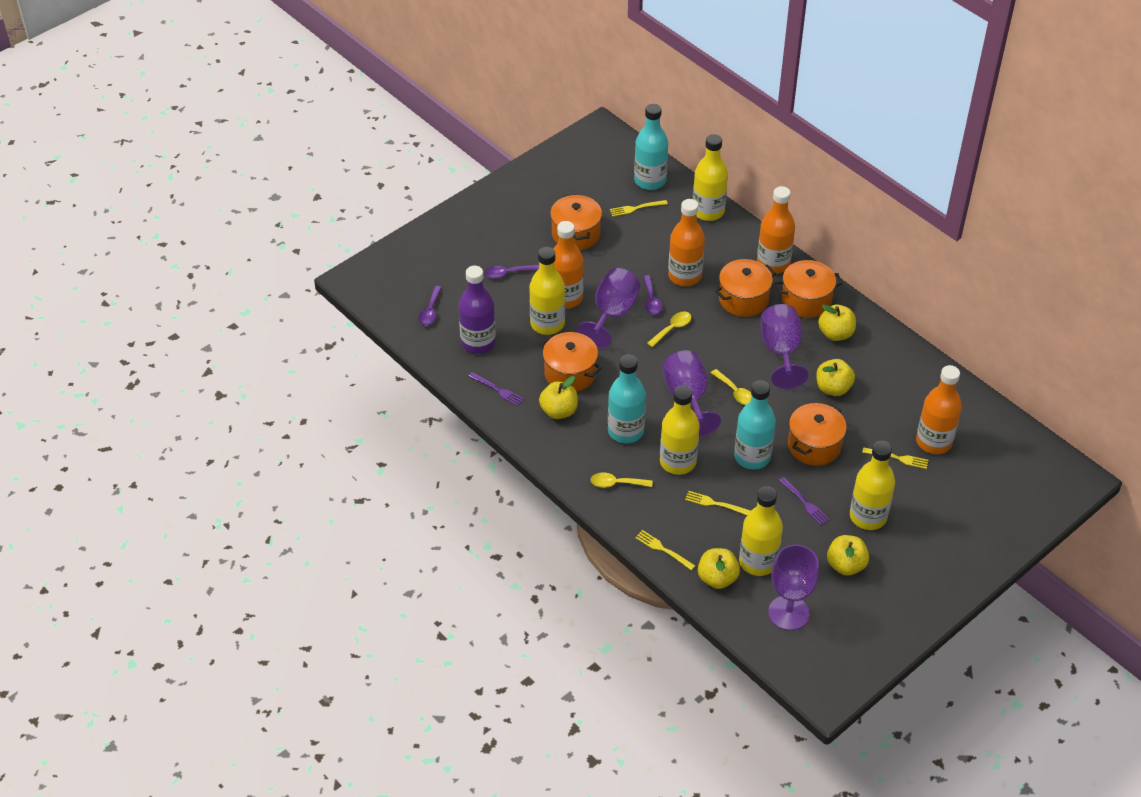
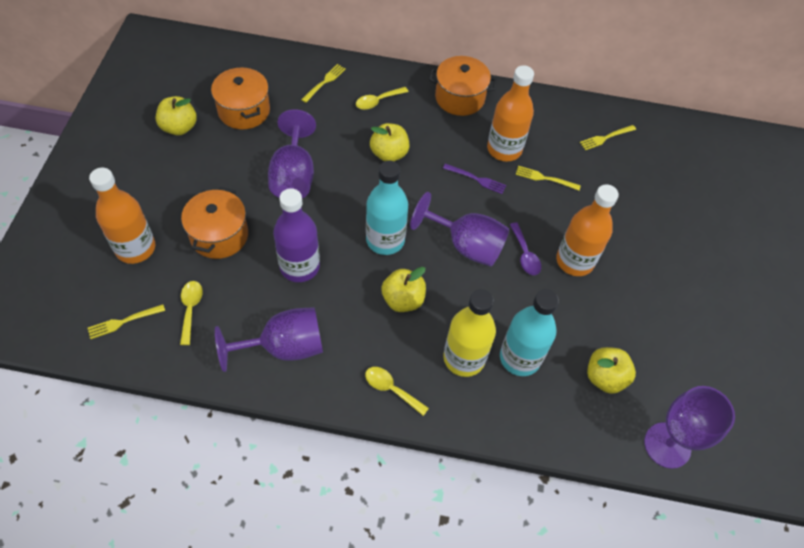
orange bottle: [553,221,584,309] [668,199,705,286] [757,186,795,274] [916,365,962,454] = 4 -> [89,167,155,264] [487,65,534,162] [556,184,619,276] = 3
orange pot: [540,332,602,392] [550,194,602,250] [715,259,776,317] [775,260,843,318] [788,403,847,466] = 5 -> [181,187,248,259] [211,67,270,129] [429,56,497,116] = 3
purple fork: [468,372,524,406] [779,477,830,525] = 2 -> [443,164,506,194] = 1
purple spoon: [418,286,442,326] [484,265,539,279] [643,275,662,315] = 3 -> [510,222,541,275] = 1
turquoise bottle: [608,355,646,443] [634,104,668,190] [734,380,776,469] = 3 -> [366,161,408,255] [500,289,559,376] = 2
yellow apple: [539,376,578,419] [698,548,740,589] [816,359,855,396] [818,305,856,341] [827,535,869,576] = 5 -> [156,96,197,135] [370,123,410,162] [381,267,426,312] [587,347,636,394] = 4
yellow bottle: [529,247,565,335] [660,386,700,475] [693,134,728,221] [739,486,783,576] [850,441,895,530] = 5 -> [443,289,496,377] = 1

